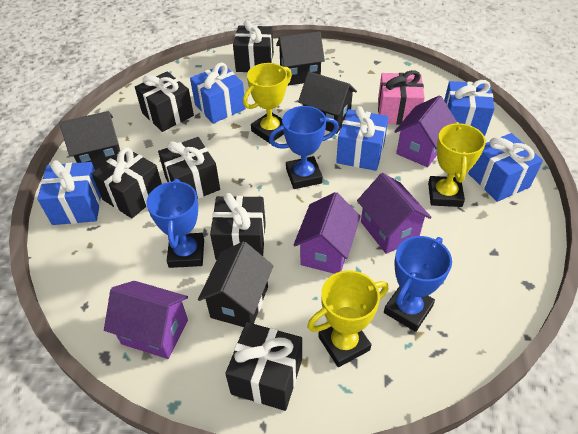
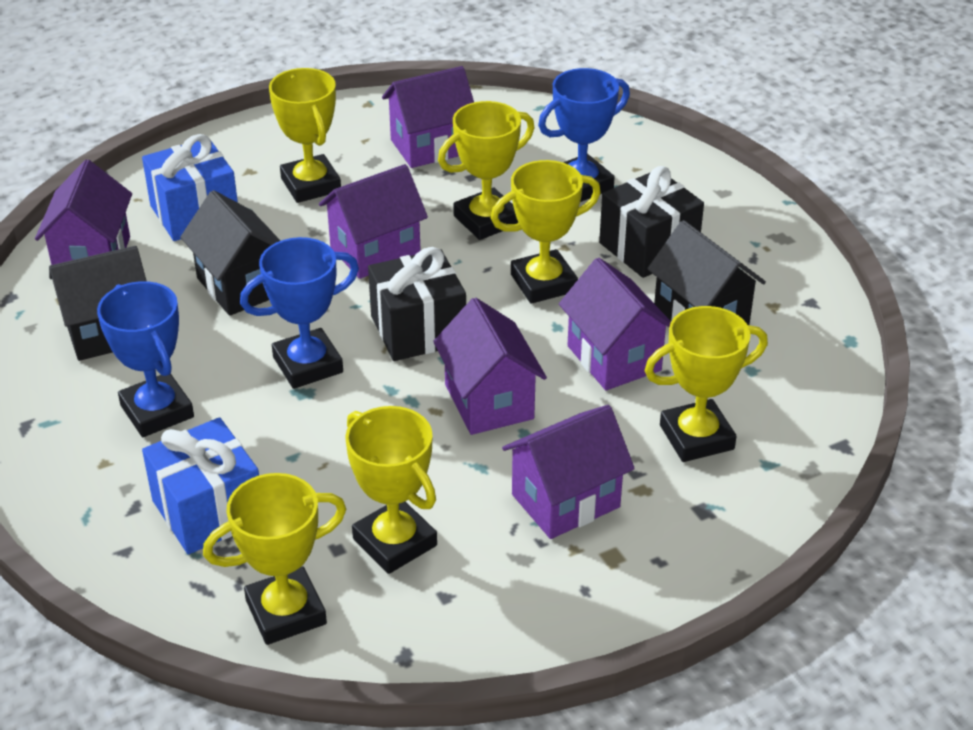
black gift: [92,148,162,218] [135,71,194,132] [158,137,220,199] [210,193,266,260] [225,322,302,411] [233,20,274,72] = 6 -> [368,247,466,361] [599,166,704,278] = 2
black house: [59,111,120,170] [198,241,273,327] [276,31,325,86] [298,71,357,134] = 4 -> [49,246,146,361] [180,190,281,316] [647,220,766,325] = 3
blue gift: [37,160,101,225] [190,63,246,124] [336,106,389,171] [444,80,495,136] [468,133,543,202] = 5 -> [142,134,238,241] [142,417,259,555] = 2
pink gift: [378,70,425,125] = 1 -> none = 0
purple house: [104,281,188,359] [294,192,361,274] [357,173,432,254] [394,95,457,167] = 4 -> [35,160,132,265] [319,164,428,279] [382,66,474,168] [433,298,547,435] [502,405,635,539] [559,258,671,390] = 6
yellow trophy: [243,63,292,144] [307,270,388,367] [428,122,486,207] = 3 -> [203,473,346,645] [269,68,341,203] [345,406,437,574] [438,101,535,240] [491,160,601,304] [645,306,768,462] = 6

